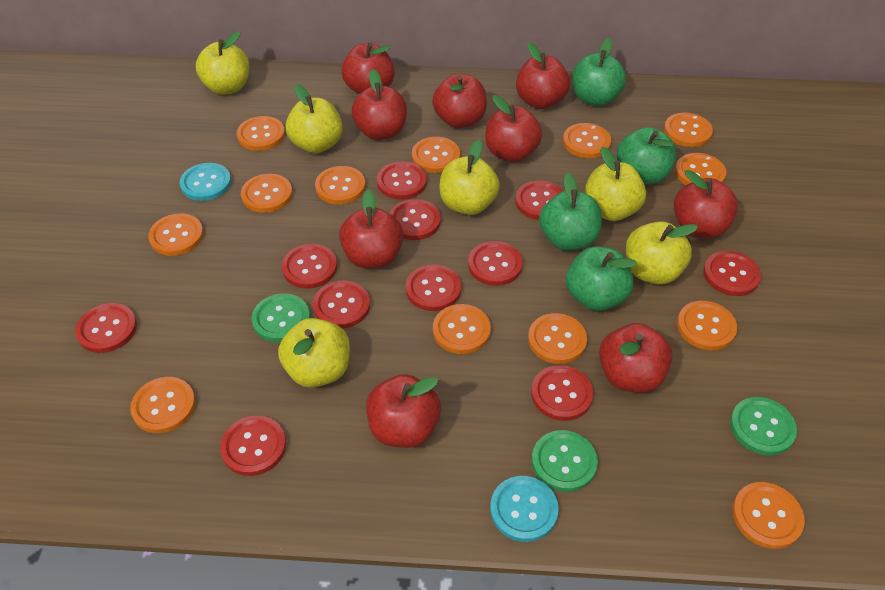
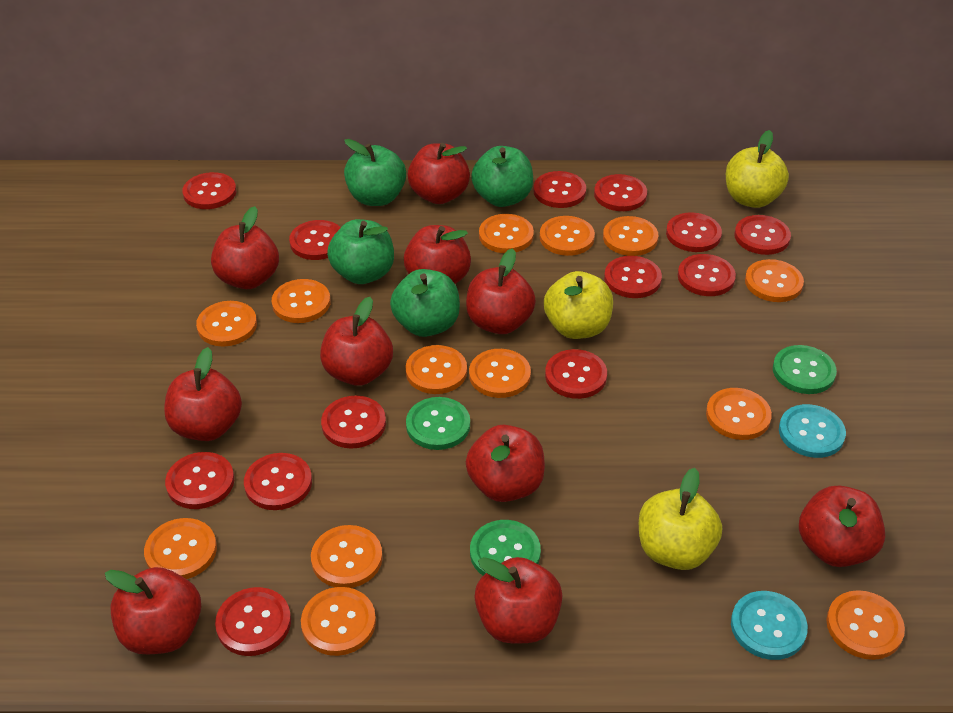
red apple: [339,189,403,269] [341,43,395,94] [352,69,407,140] [366,374,441,448] [432,74,487,128] [486,95,542,162] [516,42,570,109] [599,323,673,393] [674,170,738,238] = 9 -> [105,567,201,654] [164,347,242,441] [211,206,279,289] [320,297,393,386] [404,225,471,284] [408,143,470,204] [466,248,536,334] [466,425,545,502] [474,557,563,643] [799,486,885,567] = 10
red button: [75,303,137,353] [220,416,286,476] [282,244,337,289] [313,281,370,328] [377,161,427,200] [390,199,441,240] [406,264,461,311] [468,241,523,286] [515,181,563,220] [531,365,594,421] [703,251,761,296] = 11 -> [165,452,234,509] [182,172,236,209] [215,587,291,656] [244,453,312,510] [289,220,341,260] [321,396,386,449] [533,171,586,208] [545,349,607,399] [594,174,647,211] [604,256,662,298] [666,212,722,252] [678,254,736,296] [735,215,791,255] = 13
yellow apple: [196,32,249,95] [278,318,350,388] [286,84,343,153] [439,140,500,215] [584,147,646,221] [626,221,698,284] = 6 -> [544,271,613,339] [639,468,722,570] [726,130,789,208] = 3

